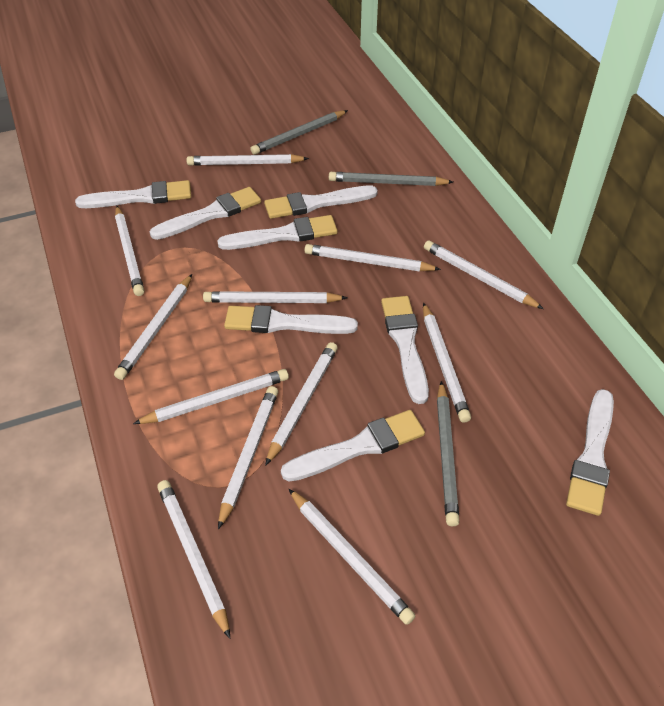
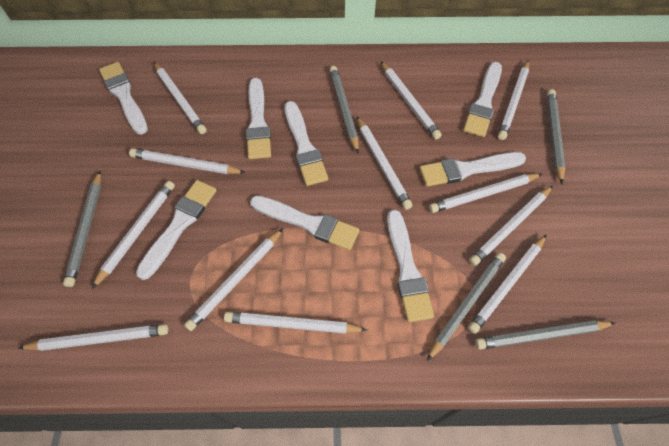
grey pencil: [250,110,348,155] [329,172,453,186] [437,381,459,526] = 3 -> [63,171,101,287] [329,66,359,153] [427,252,506,361] [475,320,615,350] [547,89,566,184] = 5

